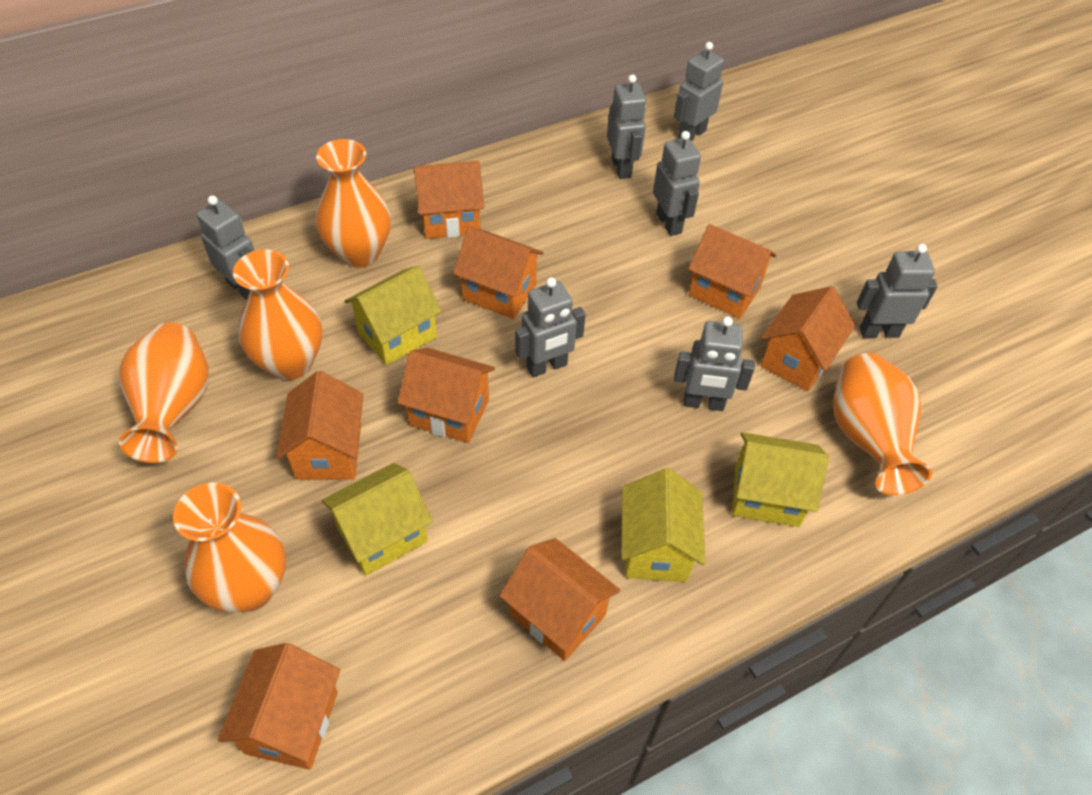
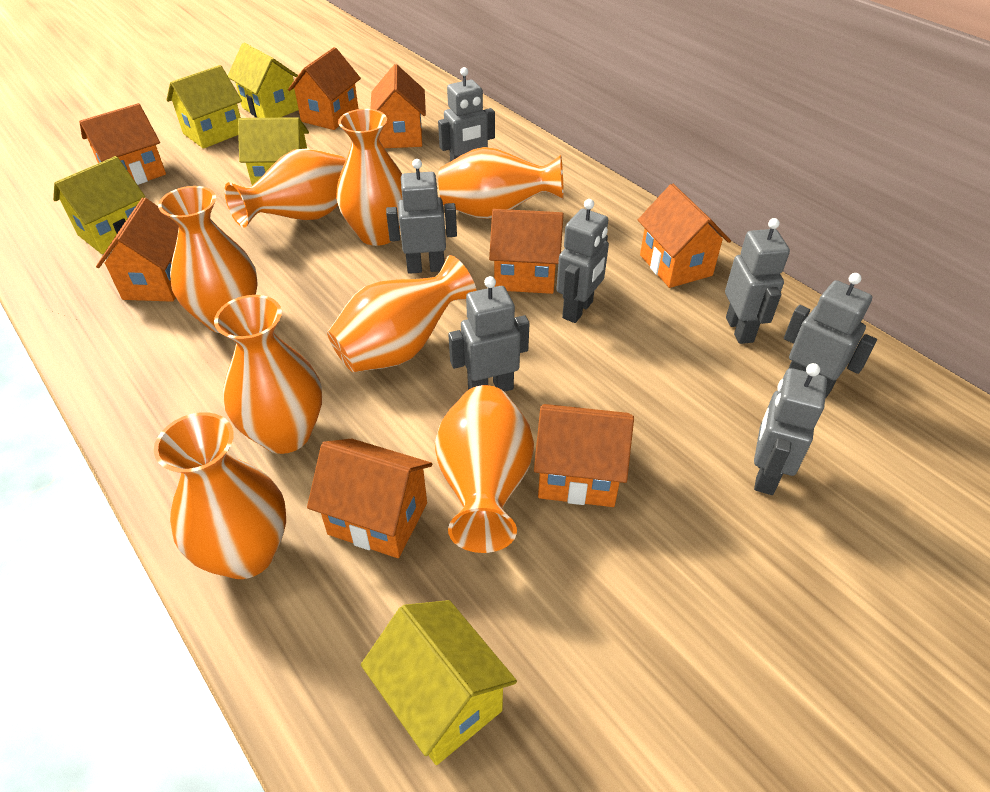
orange vase: [119,322,209,463] [173,483,286,613] [233,249,322,380] [316,139,391,268] [833,353,932,495] = 5 -> [154,412,286,579] [158,186,258,333] [214,295,322,454] [224,148,346,228] [327,255,477,372] [336,109,402,246] [435,385,534,553] [438,147,564,219] = 8
yellow house: [321,463,433,576] [344,266,442,365] [621,468,705,582] [732,432,829,527] = 4 -> [53,156,145,254] [166,65,242,149] [228,43,299,118] [238,117,309,185] [361,600,517,765] = 5

